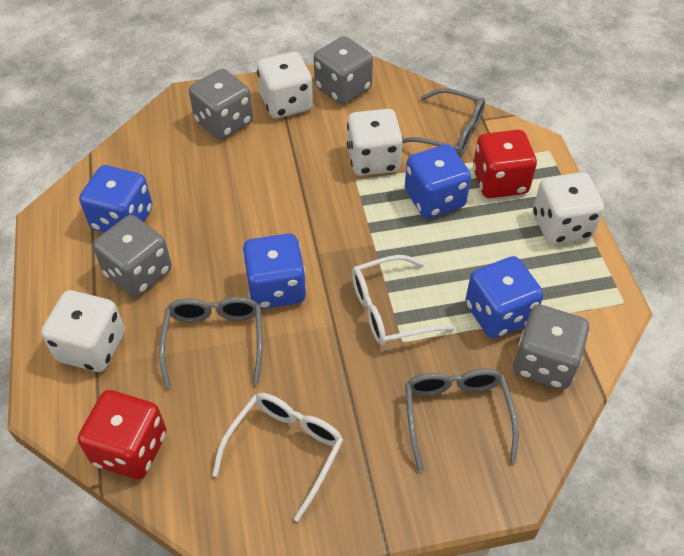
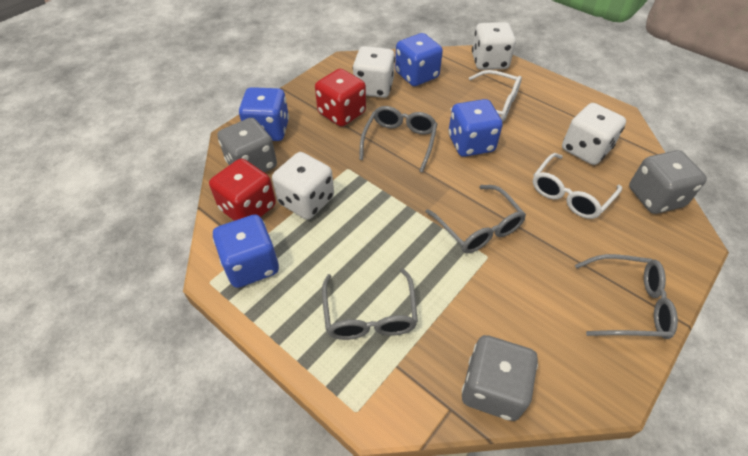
grey dice: [93,215,172,297] [189,69,253,140] [314,36,373,105] [513,305,589,389] = 4 -> [218,118,277,172] [462,335,538,421] [629,150,707,214] = 3
grey glasses: [159,297,263,388] [403,88,485,157] [405,368,519,471] = 3 -> [322,268,418,340] [359,106,437,173] [425,185,526,253] [575,254,678,339] = 4

